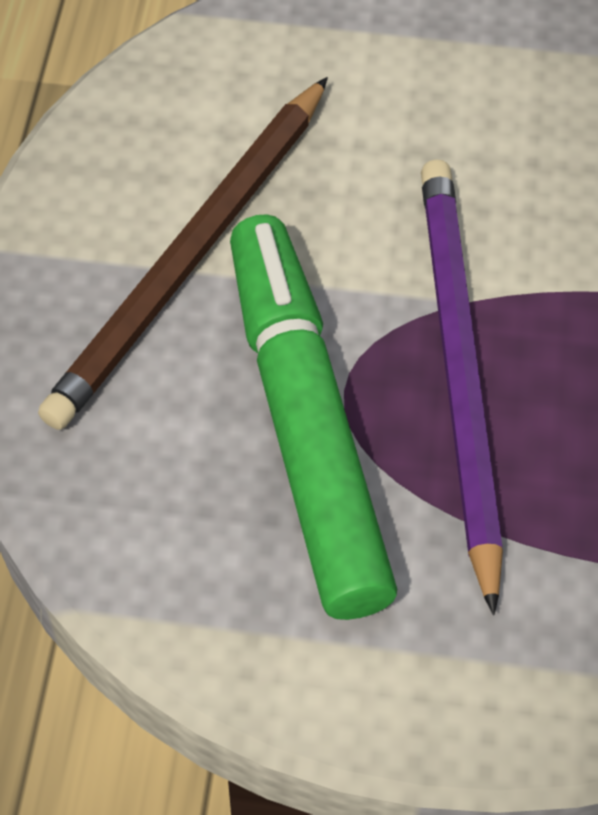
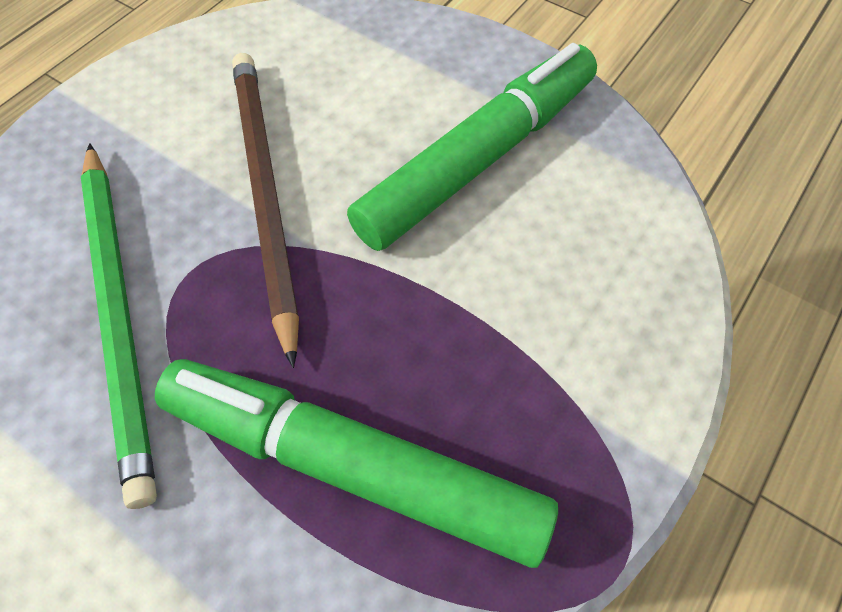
green marker: [230,214,397,620] = 1 -> [155,359,558,568] [347,43,597,251] = 2
green pencil: none = 0 -> [81,143,157,509] = 1
purple pencil: [421,159,503,615] = 1 -> none = 0

